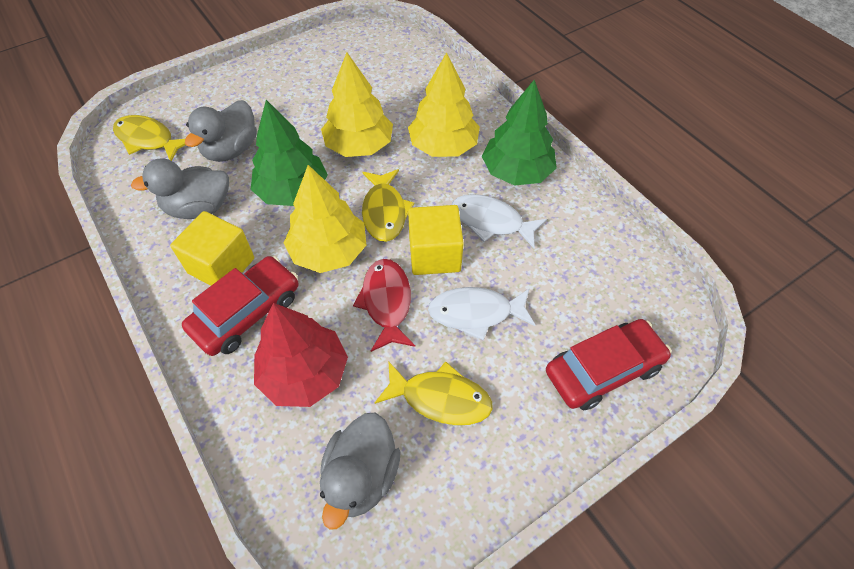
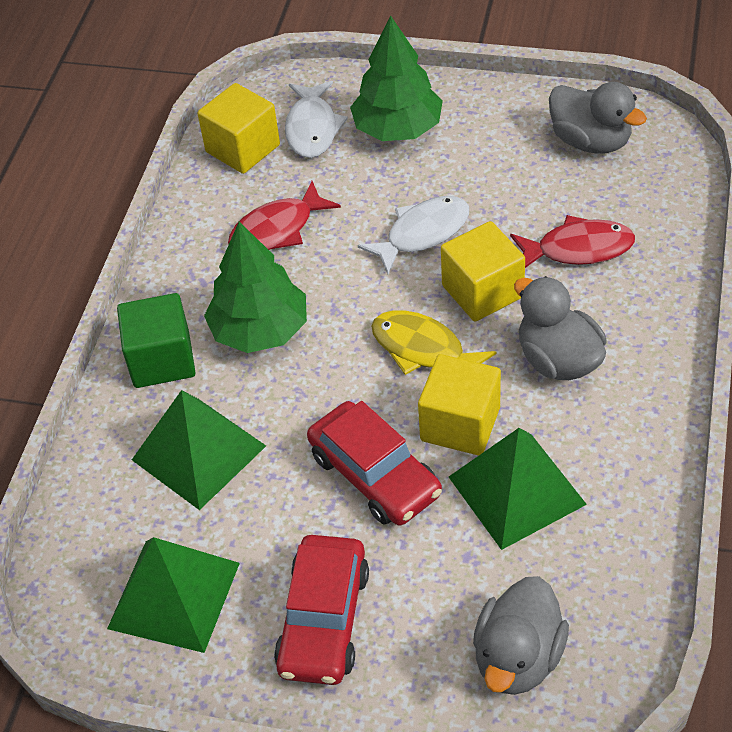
green cube: none = 0 -> [117,293,196,388] = 1
green pyramid: none = 0 -> [107,537,240,653] [132,390,266,510] [449,428,587,550] = 3
red fish: [353,259,415,352] = 1 -> [228,181,341,250] [510,215,635,268] = 2
red tree: [254,303,348,407] = 1 -> none = 0
yellow cube: [170,211,254,286] [408,205,464,275] = 2 -> [197,83,280,174] [418,354,501,456] [441,221,525,322] = 3
yellow fish: [113,115,186,161] [362,169,414,242] [375,361,493,425] = 3 -> [371,310,496,375] = 1
yellow tree: [284,165,366,273] [321,52,393,157] [408,52,480,157] = 3 -> none = 0

